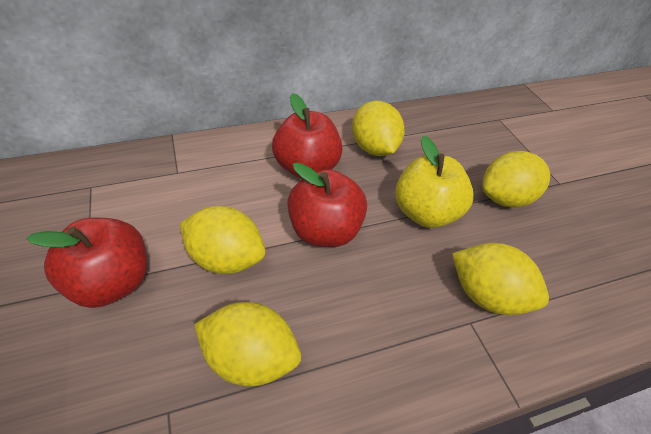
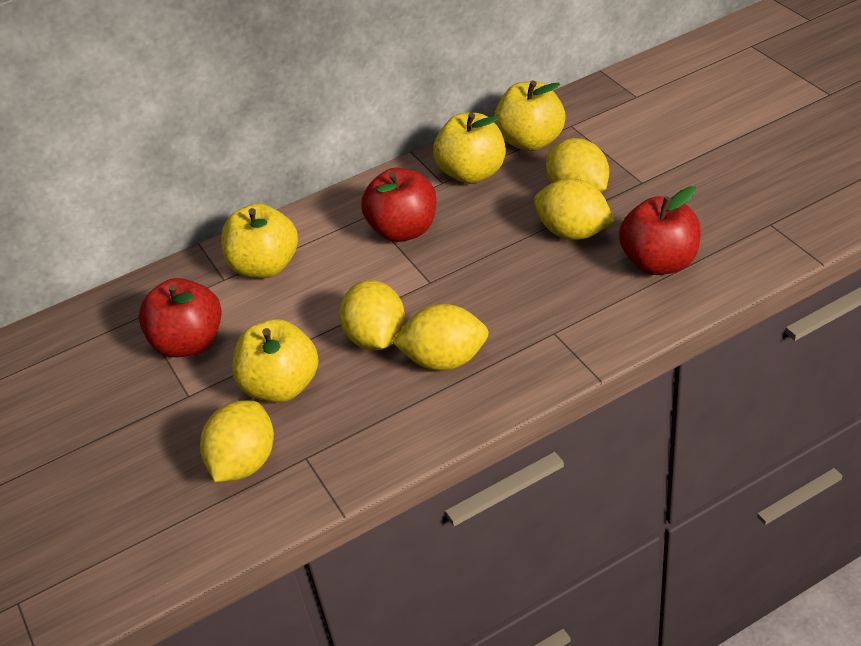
yellow apple: [395,136,474,228] = 1 -> [221,203,298,278] [232,319,319,402] [433,113,506,184] [494,81,566,151] = 4

